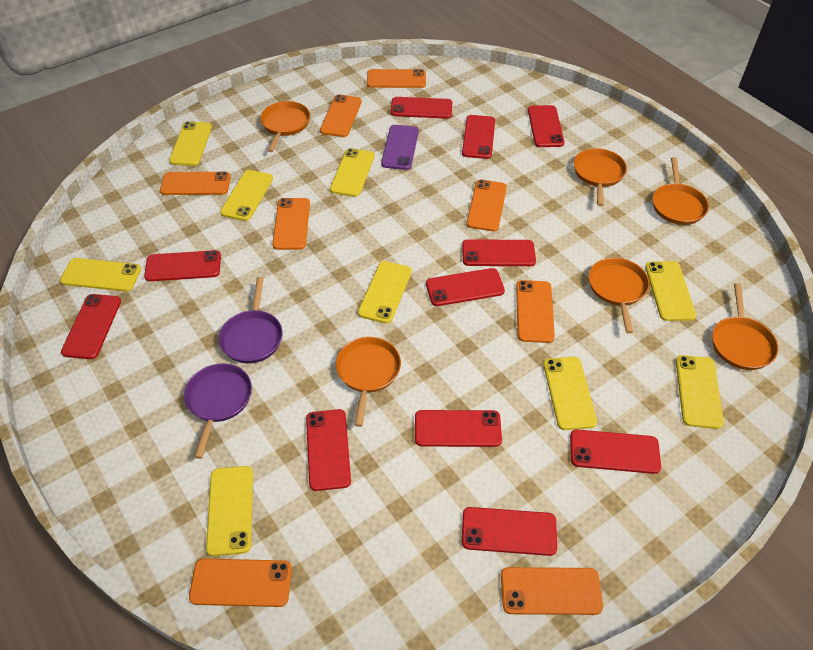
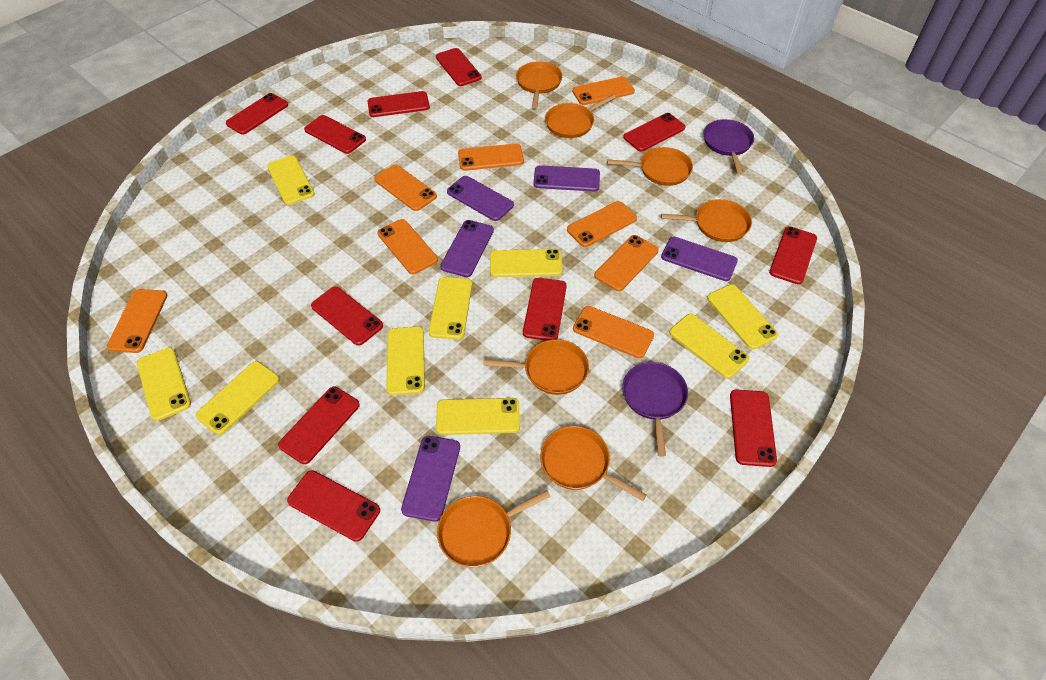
orange pan: [260,101,310,152] [336,337,401,427] [574,148,627,206] [589,258,649,333] [653,157,709,225] [712,283,778,370] = 6 -> [437,490,551,567] [484,339,589,395] [516,61,563,108] [540,426,647,501] [545,94,615,138] [607,147,693,186] [661,199,752,242] = 7
purple phone: [381,125,419,170] = 1 -> [401,436,460,522] [440,220,494,277] [447,176,514,221] [533,165,600,192] [661,237,738,281] = 5

